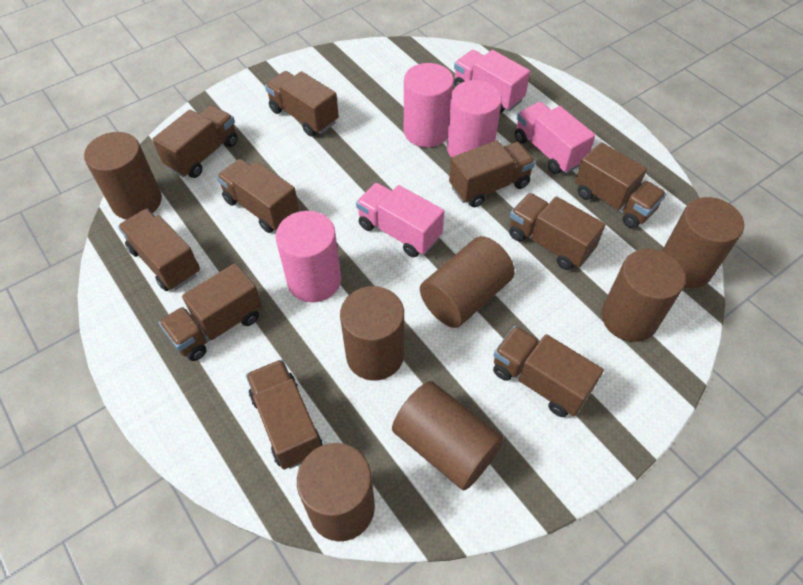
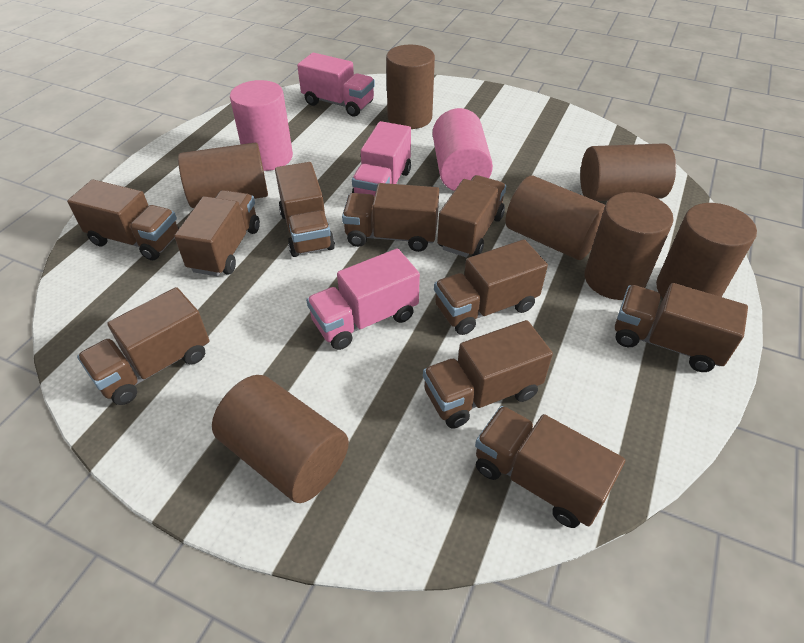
pink cylinder: [276,211,341,302] [404,63,454,147] [447,80,502,158] = 3 -> [230,80,293,171] [433,108,493,191] = 2

